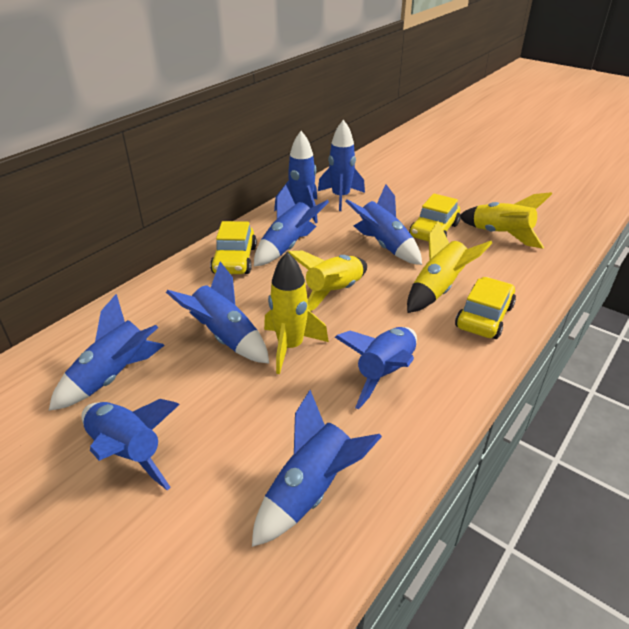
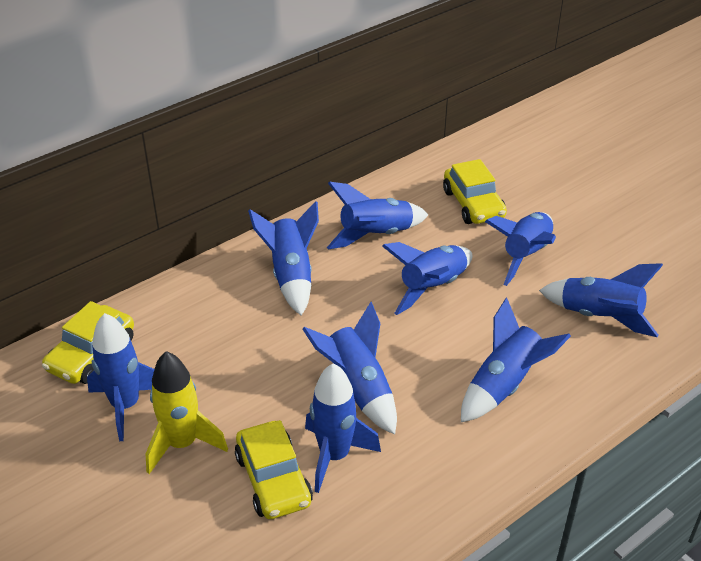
yellow rocket: [264,252,329,374] [288,251,367,311] [407,221,492,313] [460,192,552,249] = 4 -> [146,351,228,474] = 1

